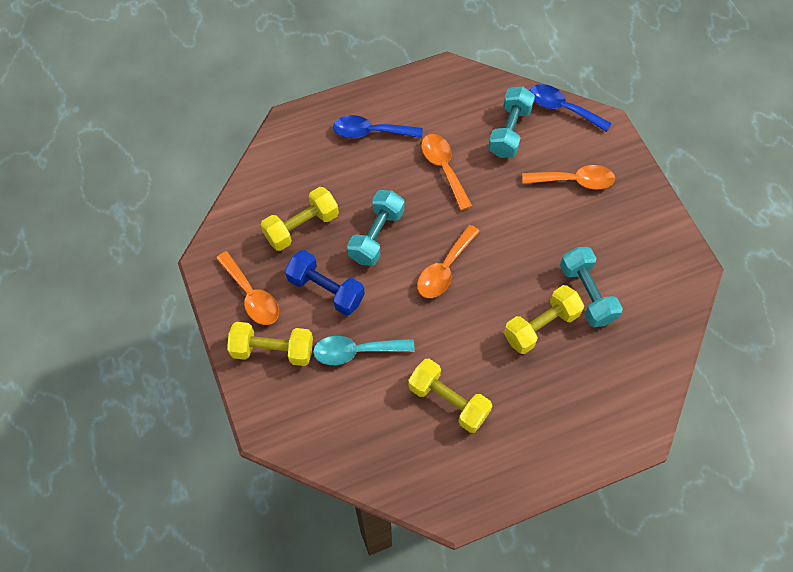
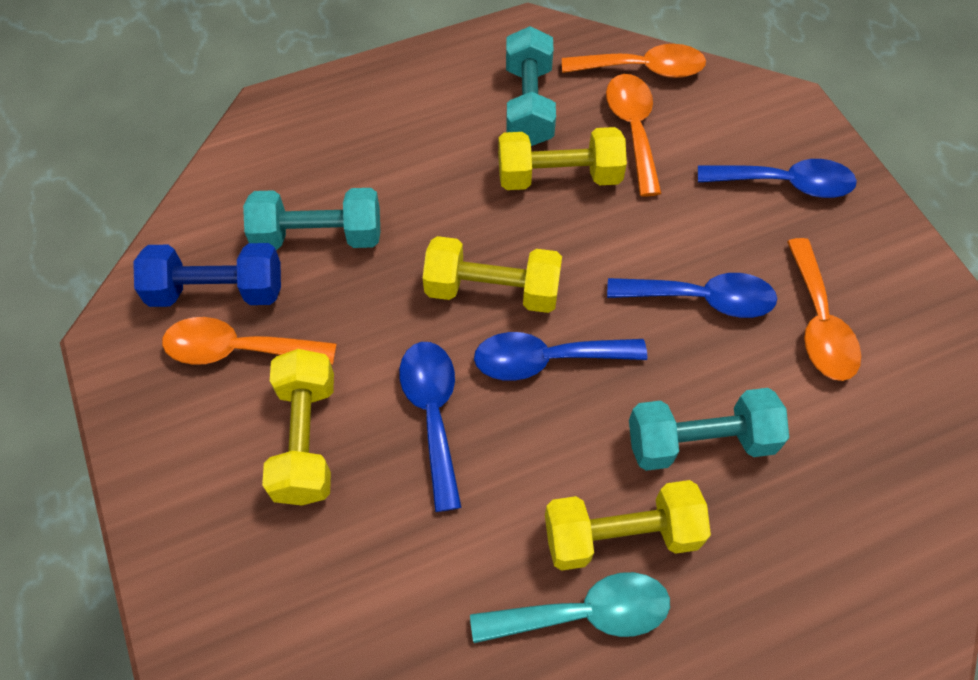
blue spoon: [333,115,423,138] [530,84,612,132] = 2 -> [399,342,462,512] [474,332,648,381] [607,273,777,318] [698,159,857,198] = 4

